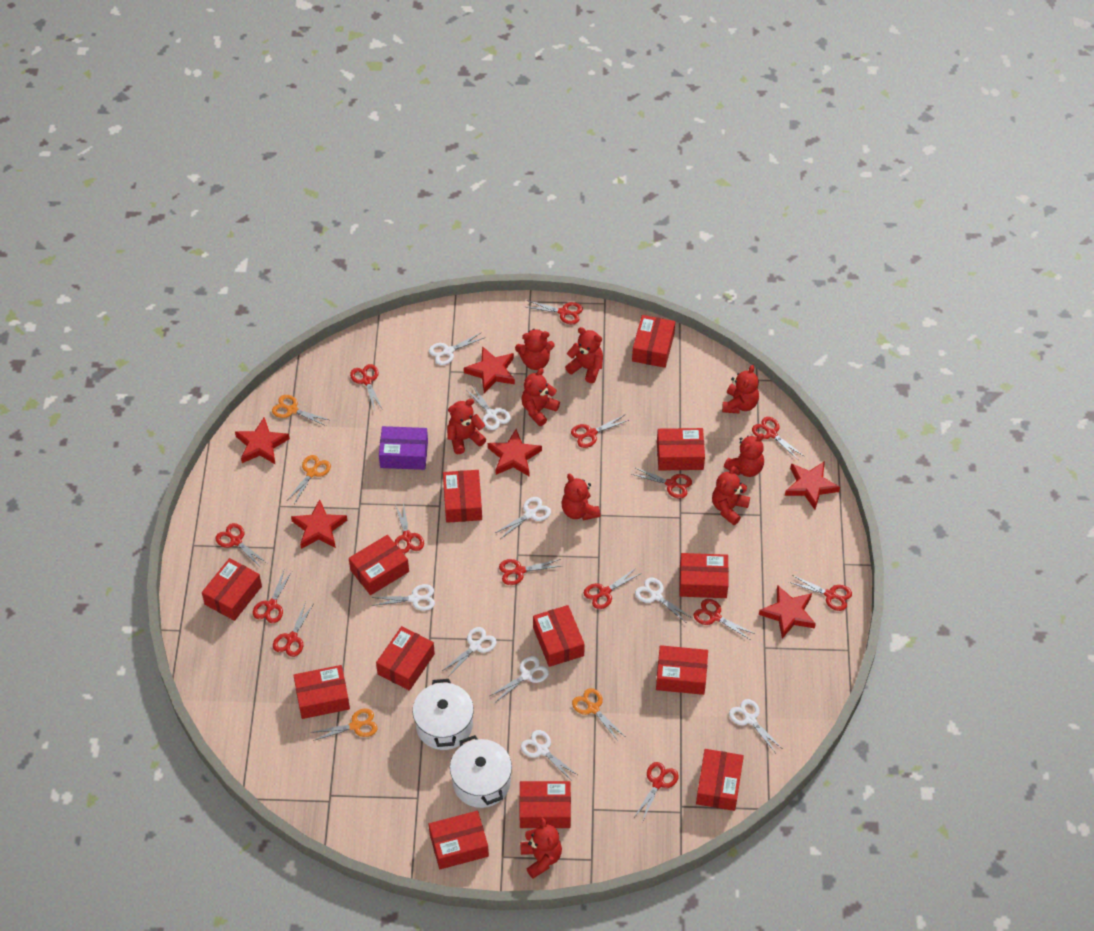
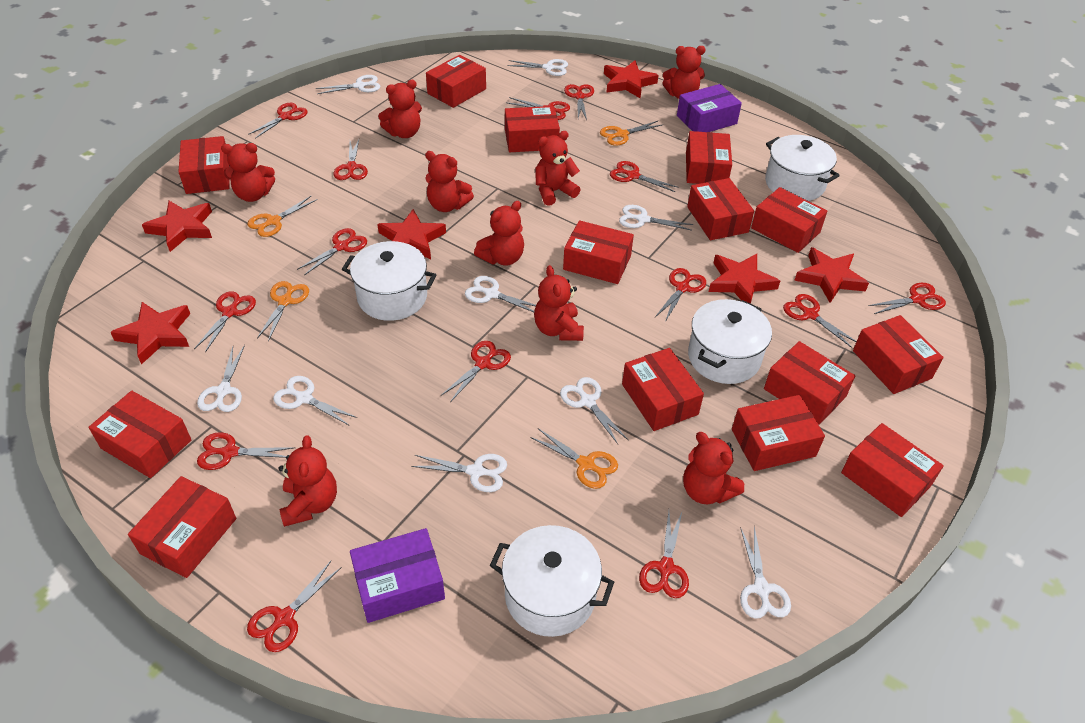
purple box: [379,426,428,470] = 1 -> [350,528,445,623] [677,84,742,132] = 2
red box: [202,558,262,621] [293,665,350,719] [349,535,409,595] [376,626,435,691] [429,811,489,869] [443,470,482,523] [519,781,571,828] [533,605,585,667] [632,315,675,368] [656,645,708,695] [657,428,705,471] [679,553,729,598] [696,749,744,811] = 13 -> [88,391,191,478] [128,476,236,578] [178,136,230,194] [426,55,486,108] [505,106,560,152] [563,220,634,284] [622,348,704,431] [686,131,732,184] [687,178,754,240] [732,395,825,471] [751,187,827,253] [764,341,855,425] [841,423,944,517] [853,315,944,394] = 14
white pot: [413,679,474,750] [450,735,512,808] = 2 -> [342,241,437,321] [490,525,614,637] [688,299,772,384] [765,135,840,201] = 4

